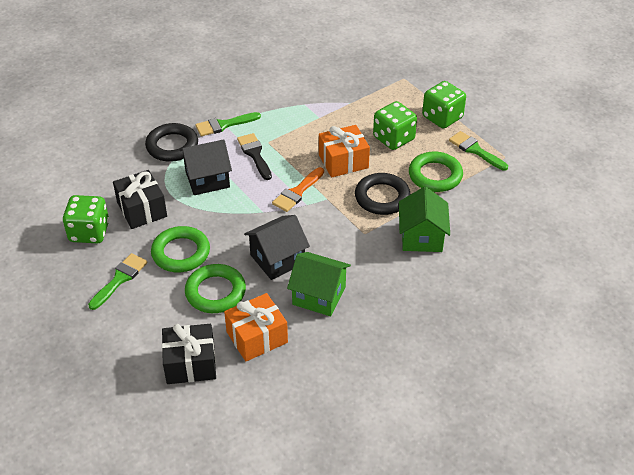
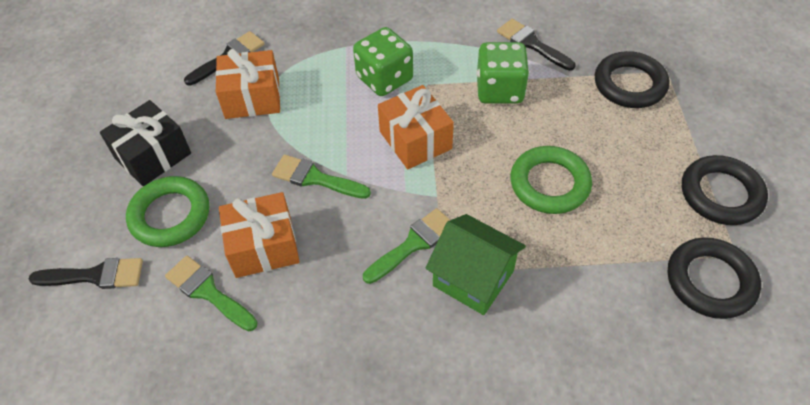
black brush: [237,133,272,180] = 1 -> [29,258,143,289] [184,31,264,86] [497,19,575,71] = 3
black gift: [113,170,167,229] [162,324,216,384] = 2 -> [100,100,191,186] = 1
black house: [179,139,232,195] [244,215,310,280] = 2 -> none = 0
black ring: [145,123,198,162] [355,173,410,215] = 2 -> [595,51,669,108] [668,237,761,319] [682,155,768,225] = 3
green dice: [63,195,109,244] [373,101,417,150] [422,81,466,129] = 3 -> [353,27,413,96] [476,42,529,104] = 2
green house: [287,252,351,316] [399,187,450,252] = 2 -> [425,214,526,315] = 1
green ring: [151,226,210,272] [185,264,246,313] [409,151,463,192] = 3 -> [126,176,209,247] [510,146,592,214] = 2
orange brush: [272,167,324,212] = 1 -> none = 0
orange gift: [224,293,288,362] [319,125,370,178] = 2 -> [215,49,280,119] [219,192,300,278] [378,85,454,169] = 3

